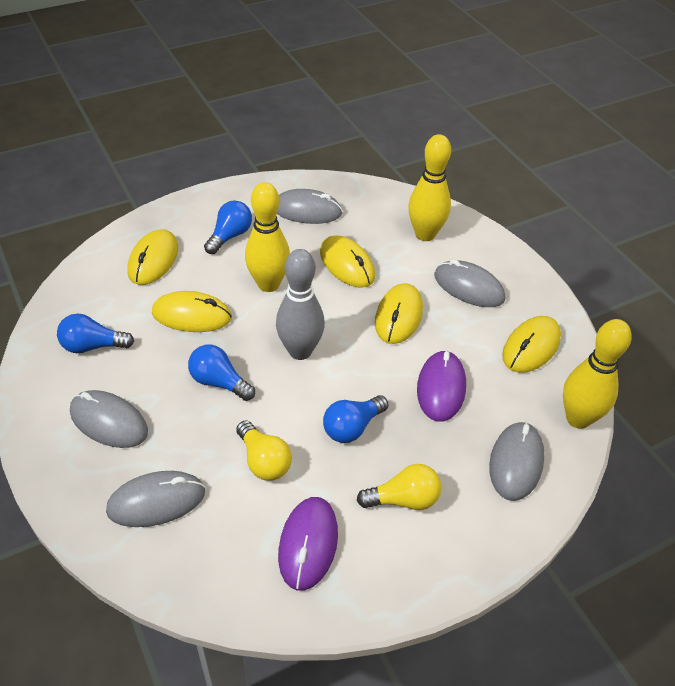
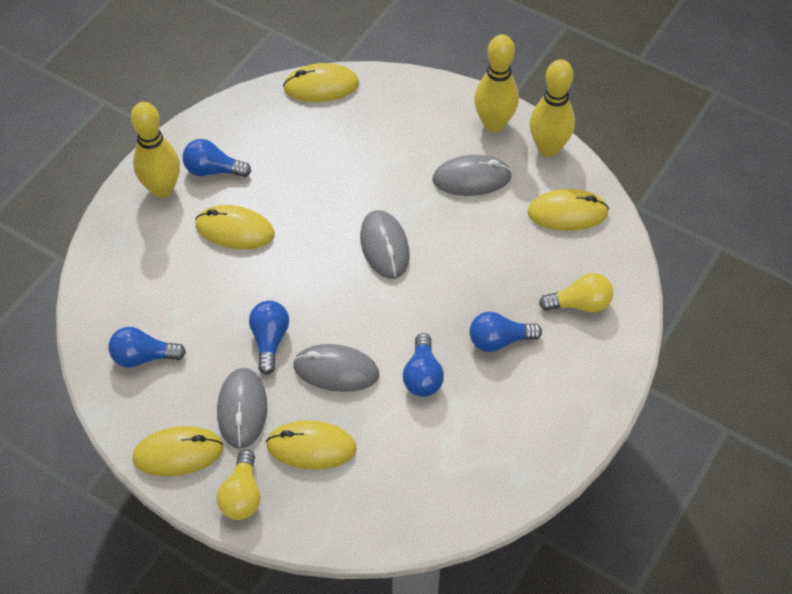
blue light bulb: [57,314,134,353] [188,345,255,401] [204,200,252,254] [323,395,389,443] = 4 -> [108,327,186,367] [182,139,251,177] [249,300,289,375] [403,333,444,397] [469,312,542,352] = 5
grey bowling pin: [276,249,325,360] = 1 -> none = 0
grey mouse: [70,390,148,448] [106,471,205,527] [277,189,343,224] [434,260,505,307] [489,422,545,501] = 5 -> [217,368,267,449] [293,344,379,392] [360,210,410,279] [432,155,512,196] = 4
purple mouse: [278,497,338,591] [417,350,466,422] = 2 -> none = 0

